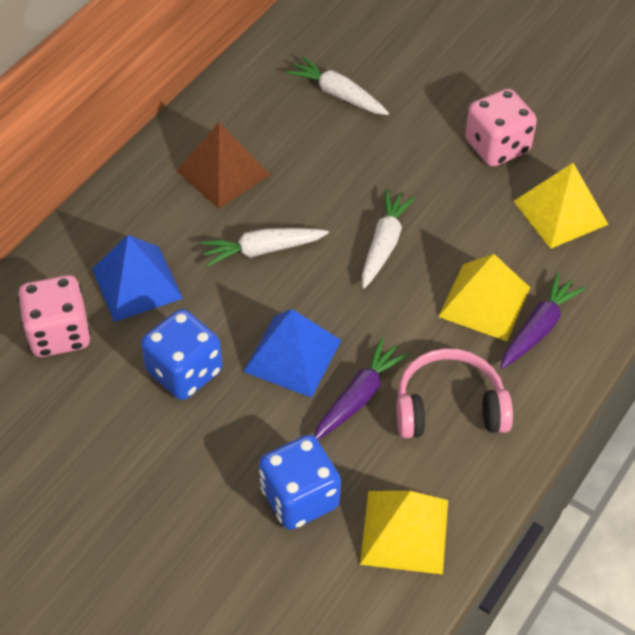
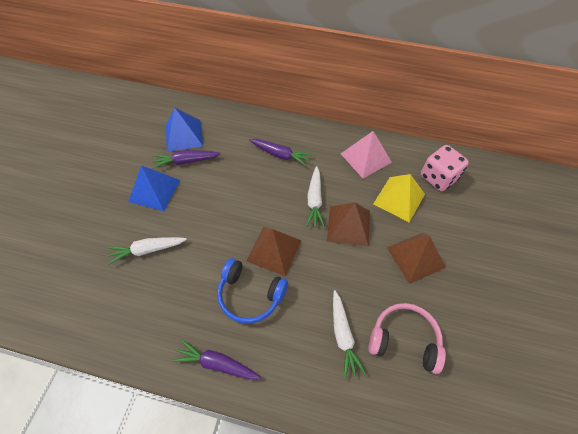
blue dice: [141,309,222,400] [259,435,341,530] = 2 -> none = 0
blue headphones: none = 0 -> [217,258,288,324] = 1
brown pyramid: [177,122,270,209] = 1 -> [247,227,301,276] [327,203,370,246] [387,233,446,284] = 3
pink dice: [18,275,91,357] [465,89,537,167] = 2 -> [421,145,469,191] = 1
pink pyramid: none = 0 -> [341,131,392,178] = 1
purple carrot: [314,338,409,440] [501,273,585,369] = 2 -> [152,150,221,169] [172,339,261,379] [249,139,313,167] = 3
yellow pyramid: [360,491,448,575] [438,254,530,341] [514,163,609,249] = 3 -> [373,174,425,222] = 1

